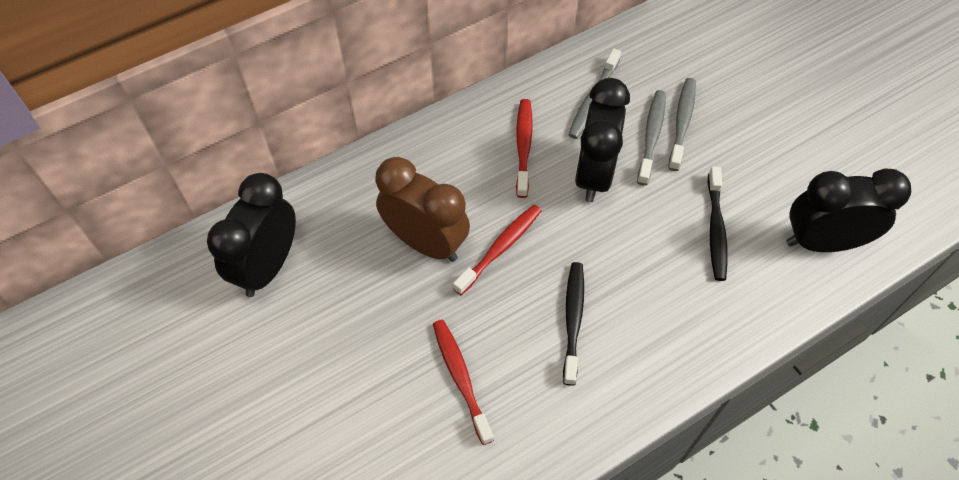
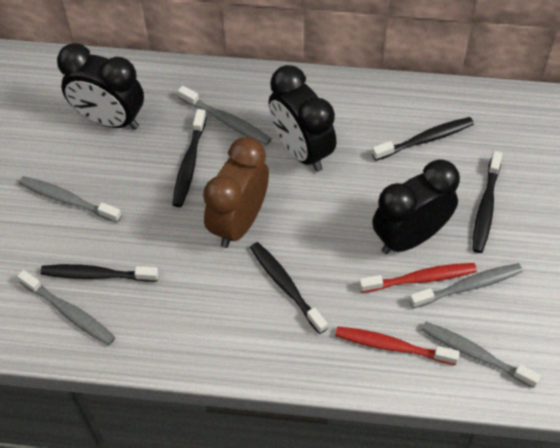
black toothbrush: [563,262,584,386] [708,167,728,281] = 2 -> [40,264,159,282] [172,109,207,207] [250,242,328,334] [372,117,474,161] [472,151,502,253] = 5
grey toothbrush: [569,48,621,139] [637,90,666,185] [668,78,696,171] = 3 -> [17,270,116,345] [19,176,122,223] [178,86,272,145] [409,263,523,308] [421,322,541,388] = 5
red toothbrush: [433,319,494,445] [453,205,542,295] [516,99,533,198] = 3 -> [335,327,460,365] [359,263,477,293] = 2

